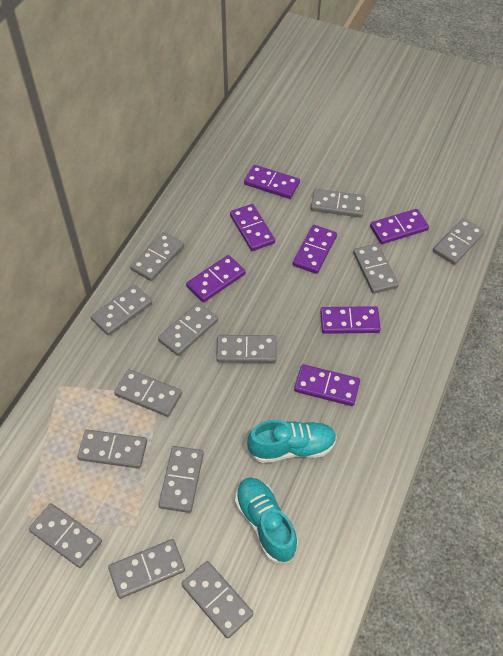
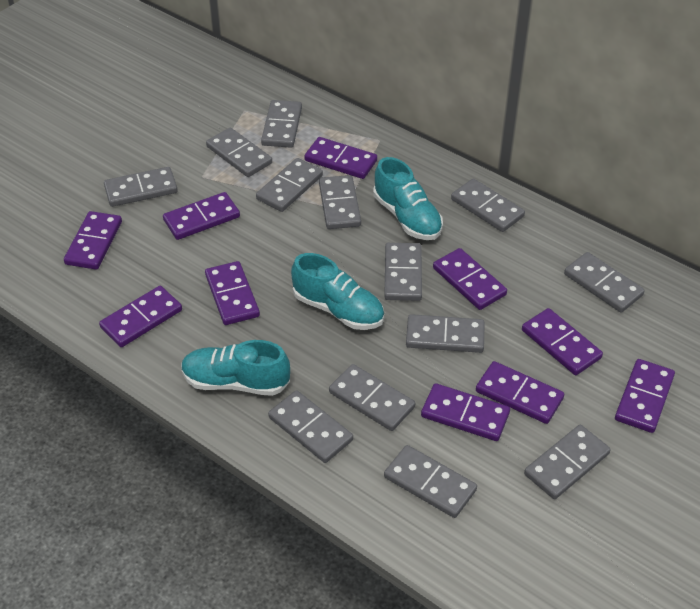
purple domino: [186,255,246,302] [230,204,275,251] [244,165,300,199] [293,225,337,274] [294,364,360,406] [320,306,381,334] [370,209,429,244] = 7 -> [64,211,122,270] [99,286,182,347] [163,192,240,240] [205,261,260,325] [304,137,377,179] [421,383,510,441] [433,248,507,310] [476,361,564,424] [522,308,603,375] [615,359,675,433] = 10
turquoise shoe: [235,477,298,563] [247,420,337,463] = 2 -> [181,340,290,396] [291,253,384,330] [373,157,443,240] = 3

